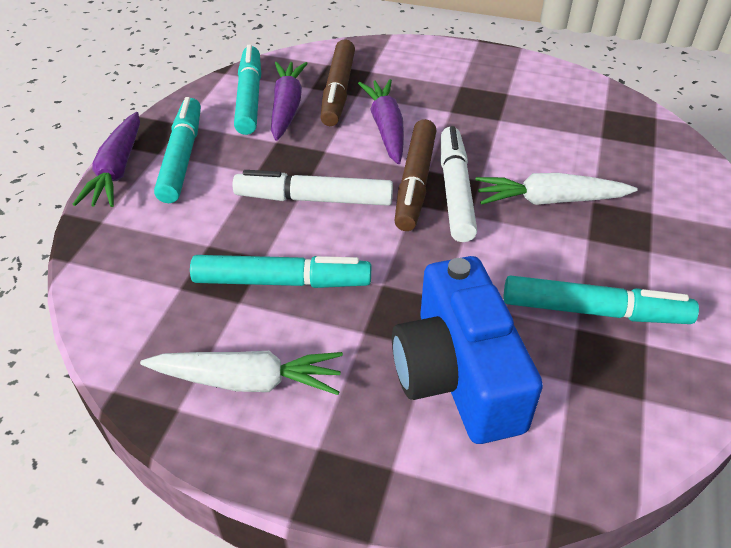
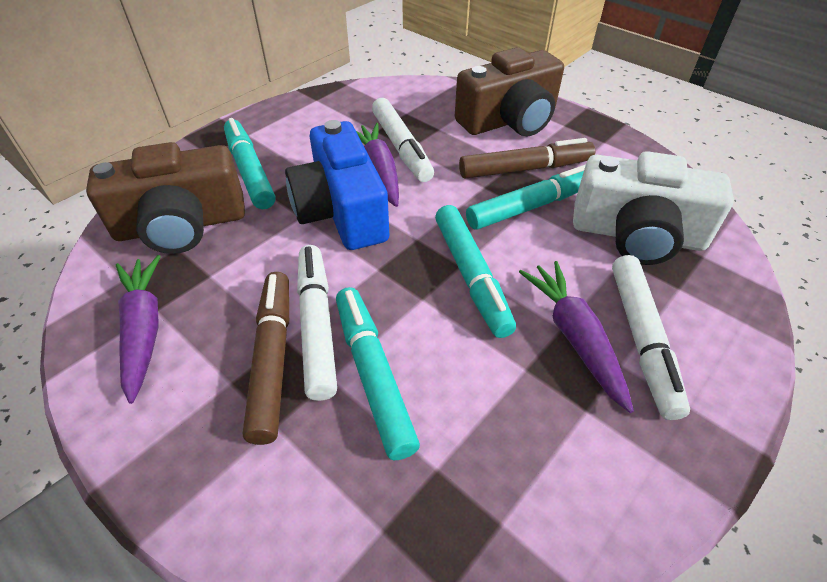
brown camera: none = 0 -> [86,142,245,254] [455,47,564,136] = 2
white camera: none = 0 -> [573,151,734,265] = 1
white carrot: [140,351,343,395] [476,173,638,205] = 2 -> none = 0
white marker: [233,170,393,206] [441,126,477,242] = 2 -> [297,245,337,401] [372,98,434,182] [612,255,690,420] = 3

